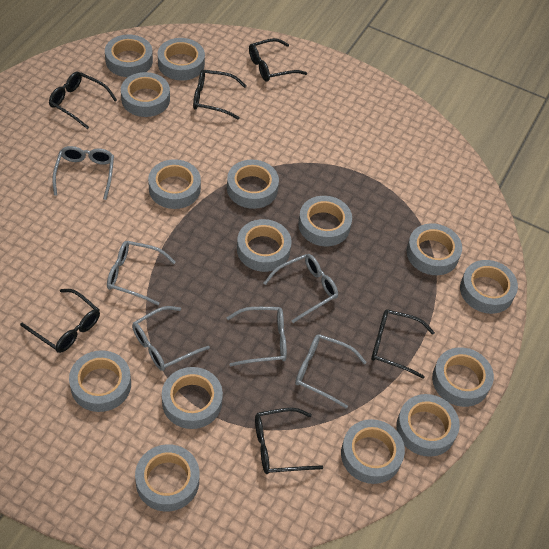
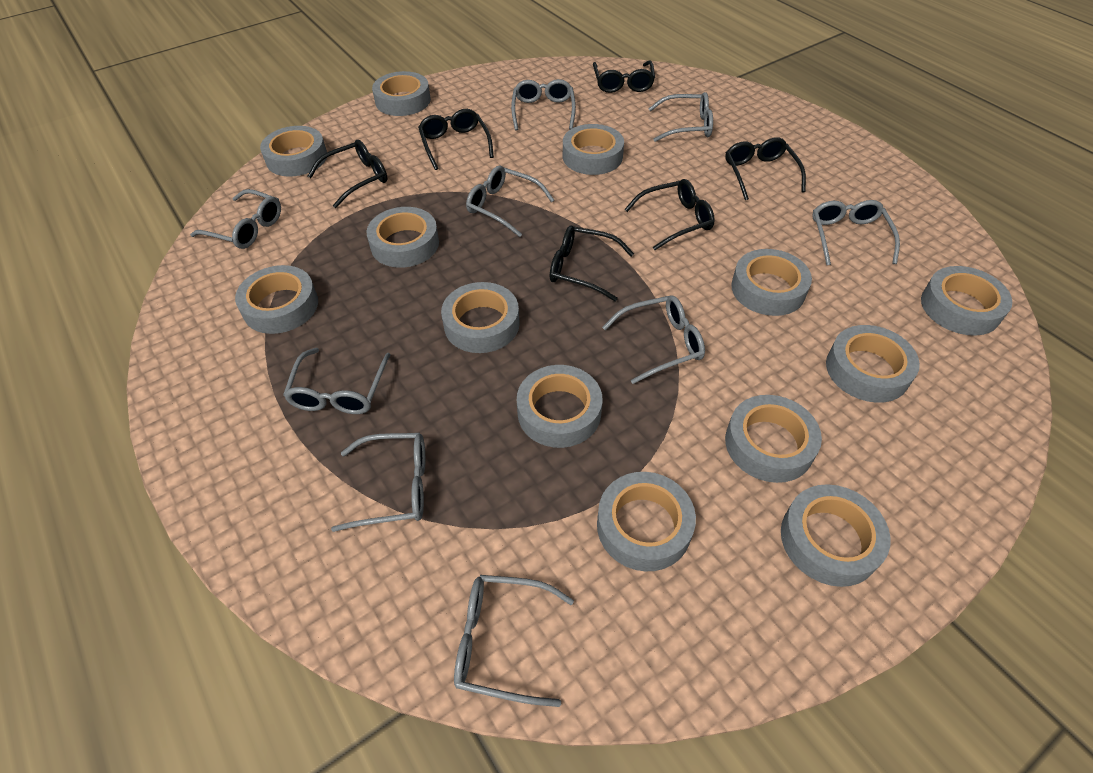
grey glasses: [52,146,114,200] [107,241,176,305] [132,306,210,371] [227,307,287,366] [264,254,338,323] [295,334,366,409] = 6 -> [190,189,281,249] [283,348,391,414] [331,433,425,532] [454,575,574,707] [466,166,554,237] [511,79,576,130] [602,295,705,384] [648,92,713,142] [812,200,900,265] = 9
grey tape: [69,350,131,412] [105,34,153,77] [121,72,170,117] [135,444,200,511] [148,159,201,209] [158,38,205,80] [162,367,223,429] [227,160,279,209] [237,219,292,272] [298,196,352,246] [341,419,405,484] [396,394,460,457] [406,223,462,275] [432,347,494,407] [460,260,518,314] = 15 -> [235,265,318,334] [260,126,327,176] [366,207,439,268] [372,71,431,116] [441,282,520,353] [517,365,602,448] [563,124,624,175] [597,472,696,571] [725,395,822,483] [731,249,812,316] [781,484,891,587] [826,325,920,403] [921,266,1012,336] = 13

